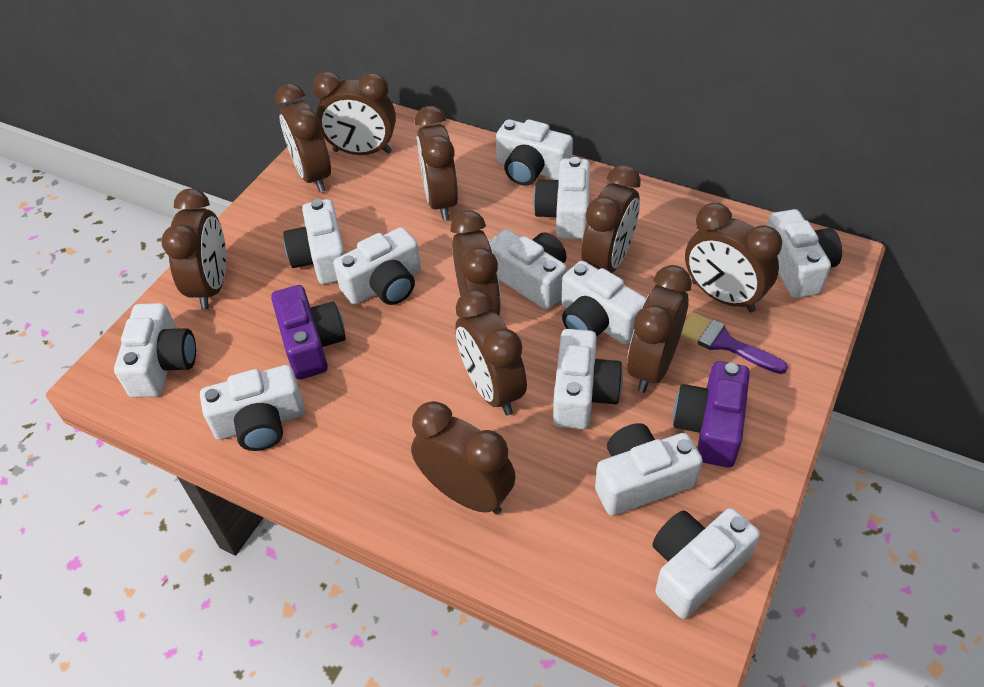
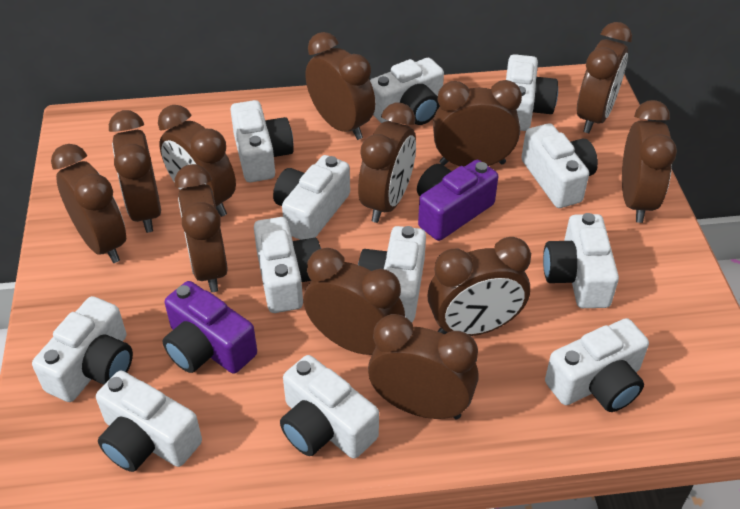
brown clock: [161,188,226,310] [275,84,331,192] [313,71,396,155] [411,401,516,515] [415,106,458,220] [450,210,501,316] [455,289,527,415] [582,165,641,273] [627,265,691,393] [685,203,782,313] = 10 -> [51,144,126,263] [109,110,161,233] [158,105,236,217] [175,164,228,292] [304,248,405,355] [305,32,375,140] [358,102,416,223] [368,314,479,419] [427,237,531,336] [433,80,522,167] [577,22,632,133] [622,100,677,223] = 12
purple brush: [681,312,788,374] = 1 -> none = 0

